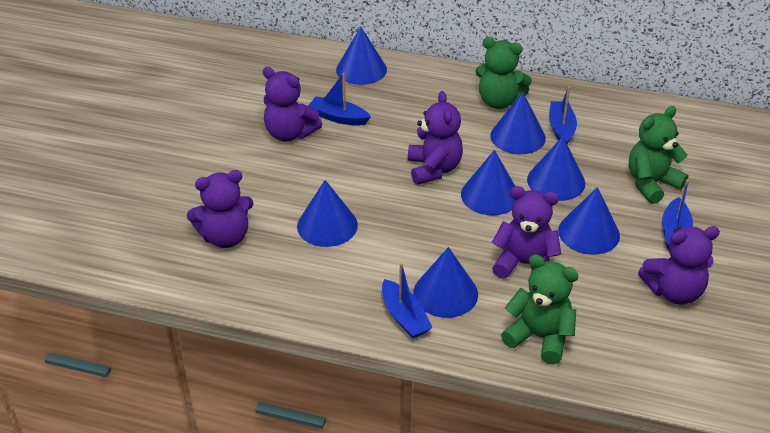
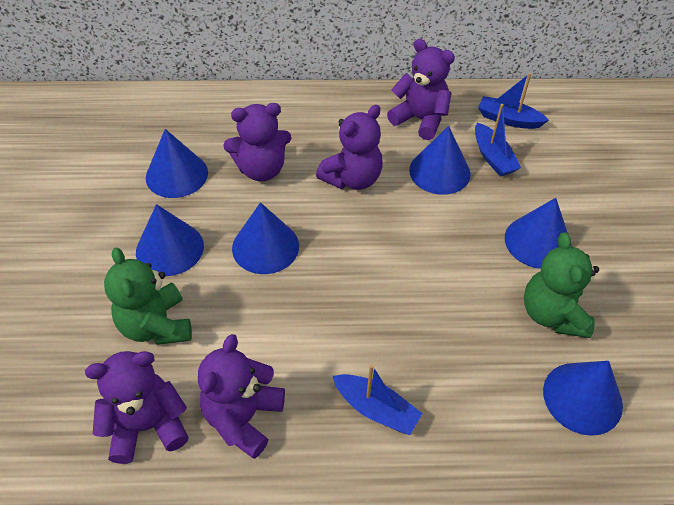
blue boat: [308,73,371,125] [382,263,433,338] [549,86,577,144] [662,180,693,250] = 4 -> [333,364,423,435] [475,104,521,176] [478,73,549,129] = 3
blue cone: [297,180,358,247] [336,27,387,85] [413,247,478,318] [461,150,515,215] [490,92,546,154] [527,136,585,201] [558,187,620,255] = 7 -> [136,204,204,276] [146,129,208,198] [232,202,299,274] [409,126,471,195] [505,198,568,269] [543,361,623,436] = 6
green teddy bear: [475,37,532,109] [501,254,579,364] [629,106,688,204] = 3 -> [104,247,192,345] [524,232,599,338] = 2

